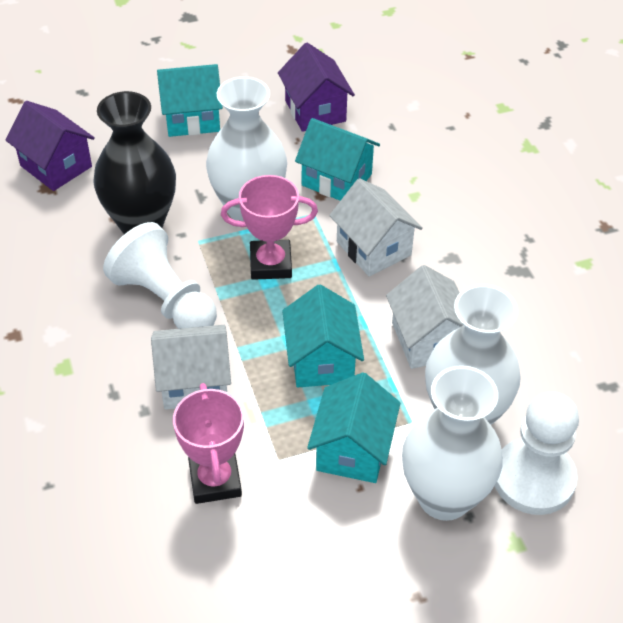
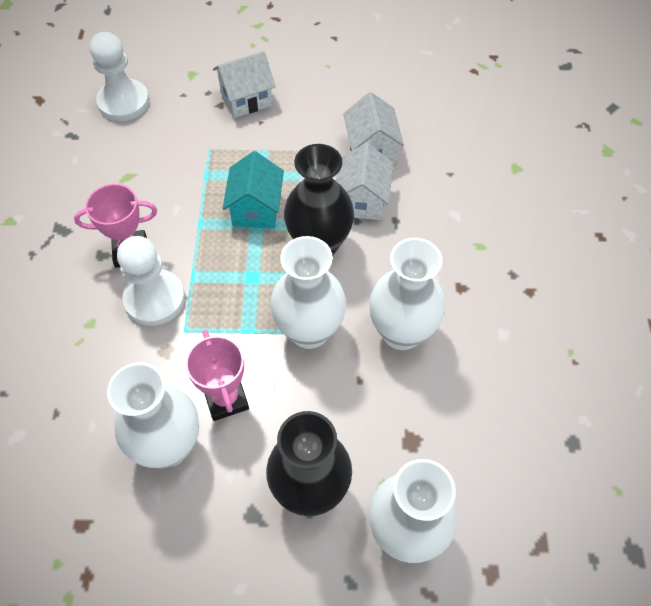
black vase: [93,91,176,234] = 1 -> [266,411,352,516] [284,144,354,256] = 2
purple house: [6,101,95,191] [278,43,355,132] = 2 -> none = 0
turquoise house: [157,64,223,137] [282,284,364,387] [295,118,380,201] [307,372,400,483] = 4 -> [222,151,284,228] = 1
white vase: [206,77,287,221] [402,366,503,521] [425,284,521,425] = 3 -> [107,362,199,468] [270,236,346,349] [369,238,445,350] [369,459,458,563] = 4

